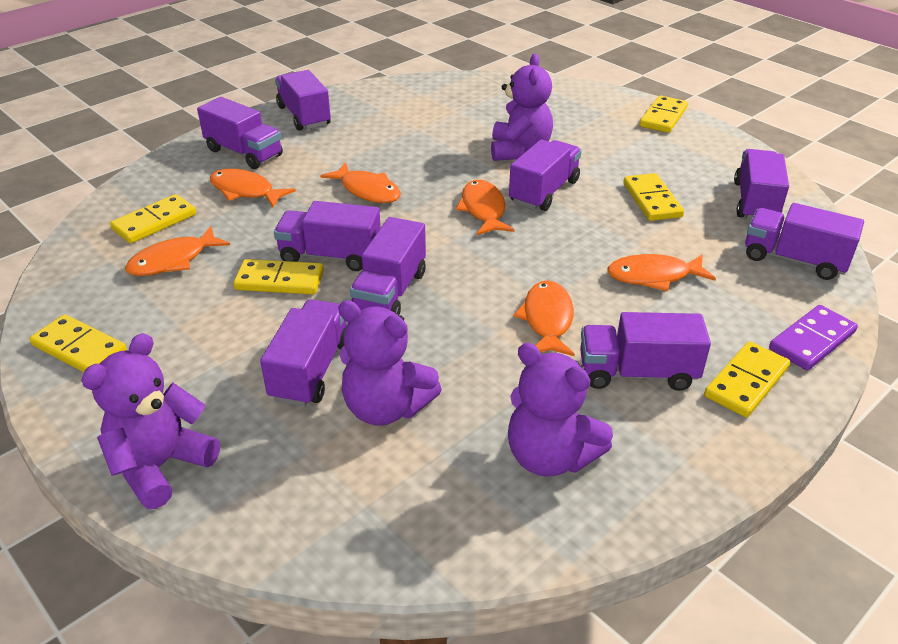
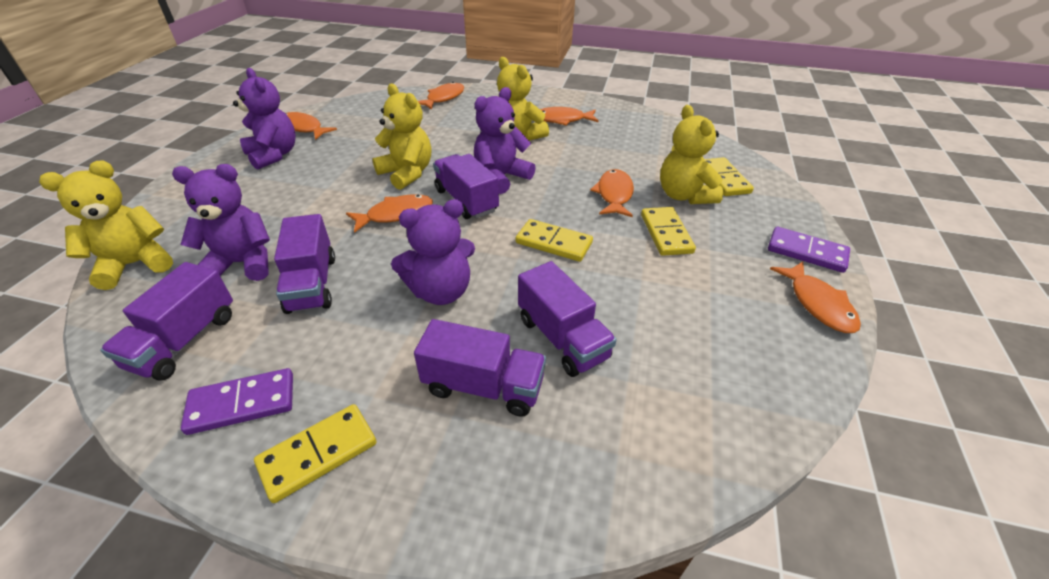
purple domino: [769,305,858,371] = 1 -> [181,368,293,435] [768,227,850,273] = 2
purple truck: [197,97,283,169] [260,299,346,407] [274,201,381,271] [275,70,331,131] [350,217,426,315] [509,139,582,211] [580,312,711,391] [734,149,789,220] [745,203,864,280] = 9 -> [100,262,233,381] [274,214,335,314] [414,319,546,417] [433,154,499,219] [518,261,617,377] = 5
yellow domino: [29,314,127,372] [110,194,196,243] [233,259,324,295] [623,173,684,221] [640,95,688,133] [704,341,790,417] = 6 -> [254,404,376,503] [515,219,593,262] [641,207,696,256] [705,157,754,196] = 4
yellow teddy bear: none = 0 -> [39,161,173,290] [373,84,431,190] [497,57,549,141] [660,105,723,204] = 4

